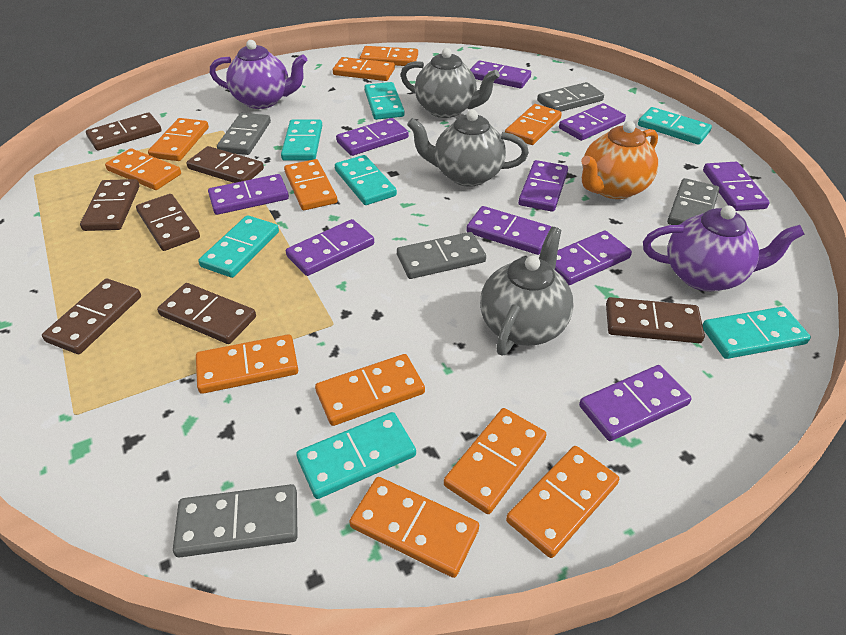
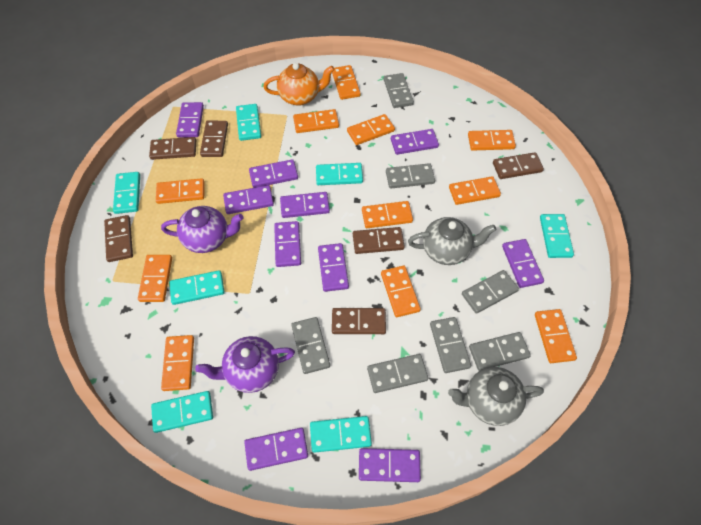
brown domino: [42,279,141,354] [80,179,139,231] [86,113,162,151] [136,194,200,251] [157,283,256,344] [186,146,264,183] [606,297,705,343] = 7 -> [104,215,133,262] [149,137,196,160] [200,121,228,157] [332,308,386,334] [353,227,405,254] [493,152,544,179] = 6
grey domino: [173,484,298,558] [217,113,271,155] [397,232,486,279] [537,82,604,112] [667,178,719,225] = 5 -> [291,317,330,374] [367,354,428,393] [383,73,414,108] [386,163,435,188] [430,317,471,373] [462,270,519,314] [469,332,531,371] = 7
grey teapot: [401,48,500,118] [407,110,529,187] [480,227,574,355] = 3 -> [408,217,496,265] [448,367,544,426] = 2

